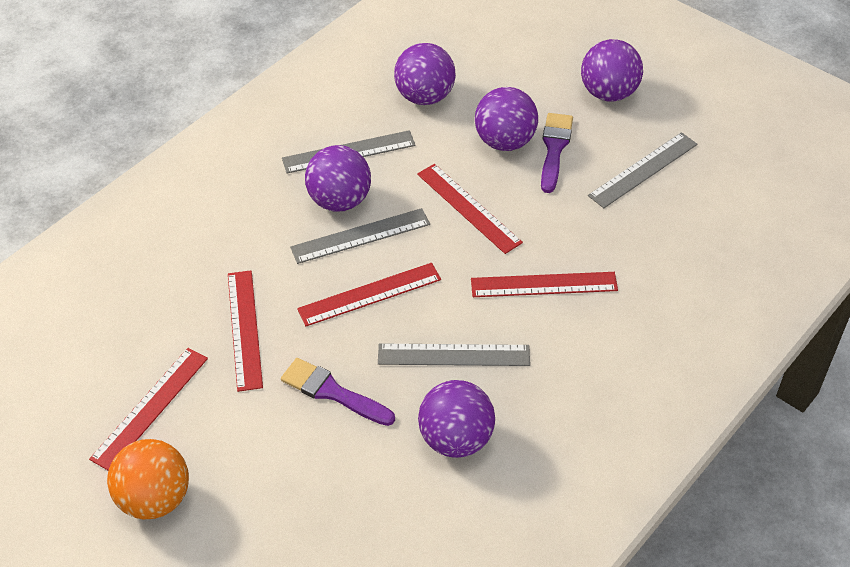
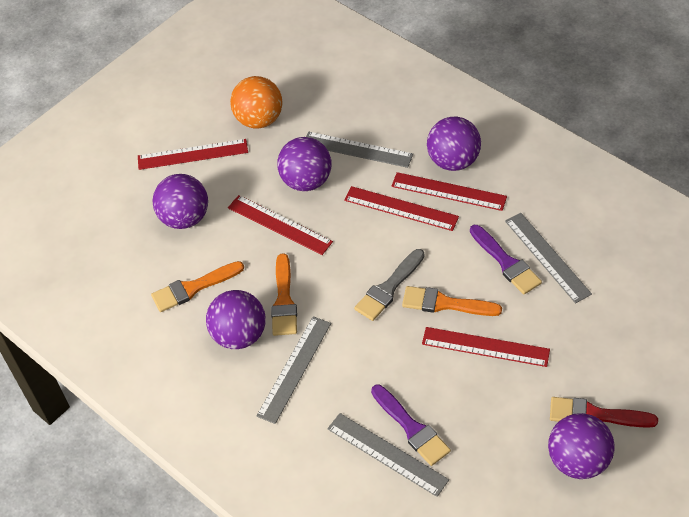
grey brush: none = 0 -> [354,249,425,321] = 1
orange brush: none = 0 -> [151,261,244,312] [271,253,297,336] [402,286,502,316] = 3
red brush: none = 0 -> [550,397,658,428] = 1

